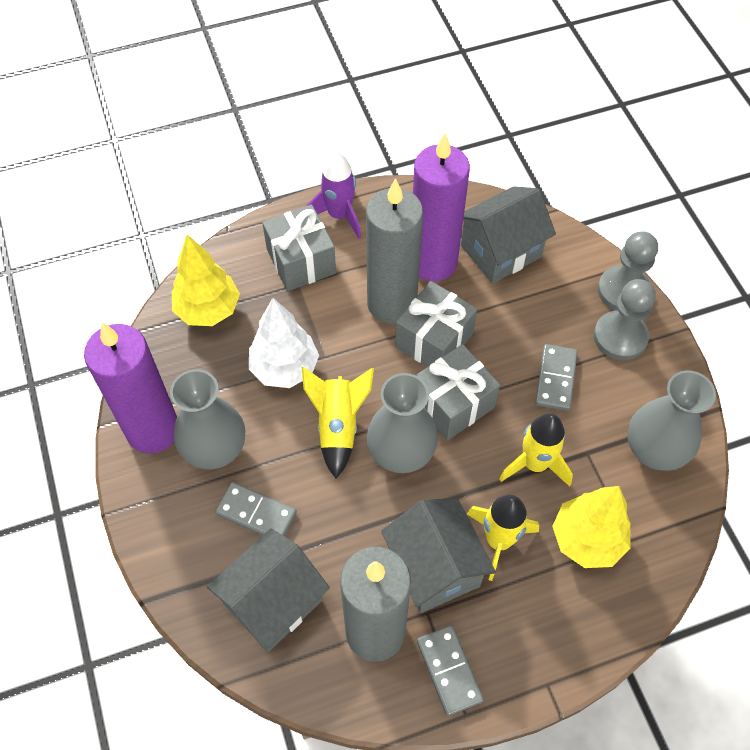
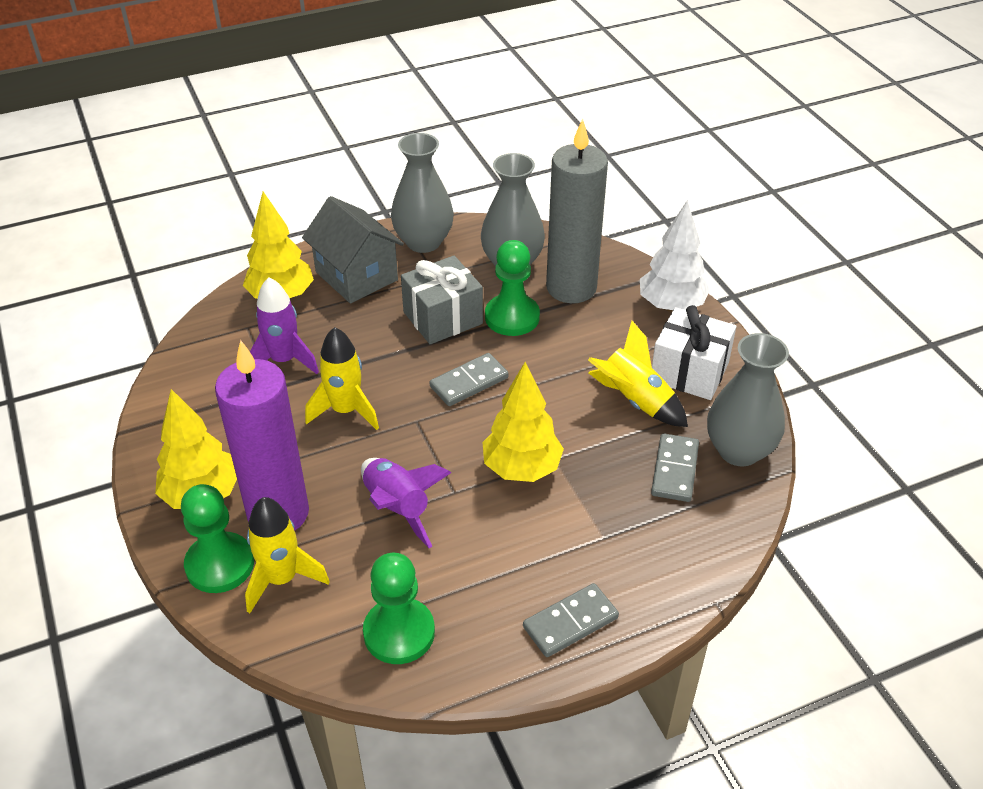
green pawn: none = 0 -> [181,484,254,593] [363,553,435,664] [485,240,540,336] = 3
grey candle: [340,547,411,661] [366,178,423,324] = 2 -> [546,119,608,303] = 1
grey gift: [262,205,336,291] [395,281,477,367] [416,344,500,441] = 3 -> [401,256,483,344] = 1
grey house: [207,528,330,652] [381,498,496,613] [461,186,556,284] = 3 -> [302,196,404,304] = 1
grey pawn: [594,279,656,360] [598,231,658,310] = 2 -> none = 0
purple candle: [84,323,177,454] [413,133,470,282] = 2 -> [215,340,309,531] = 1
purple rocket: [306,151,361,238] = 1 -> [250,278,319,374] [361,458,451,548] = 2
white gift: none = 0 -> [652,305,736,400] = 1
yellow tree: [172,235,240,326] [552,486,631,568] = 2 -> [155,389,237,509] [243,192,314,299] [482,362,564,482] = 3

